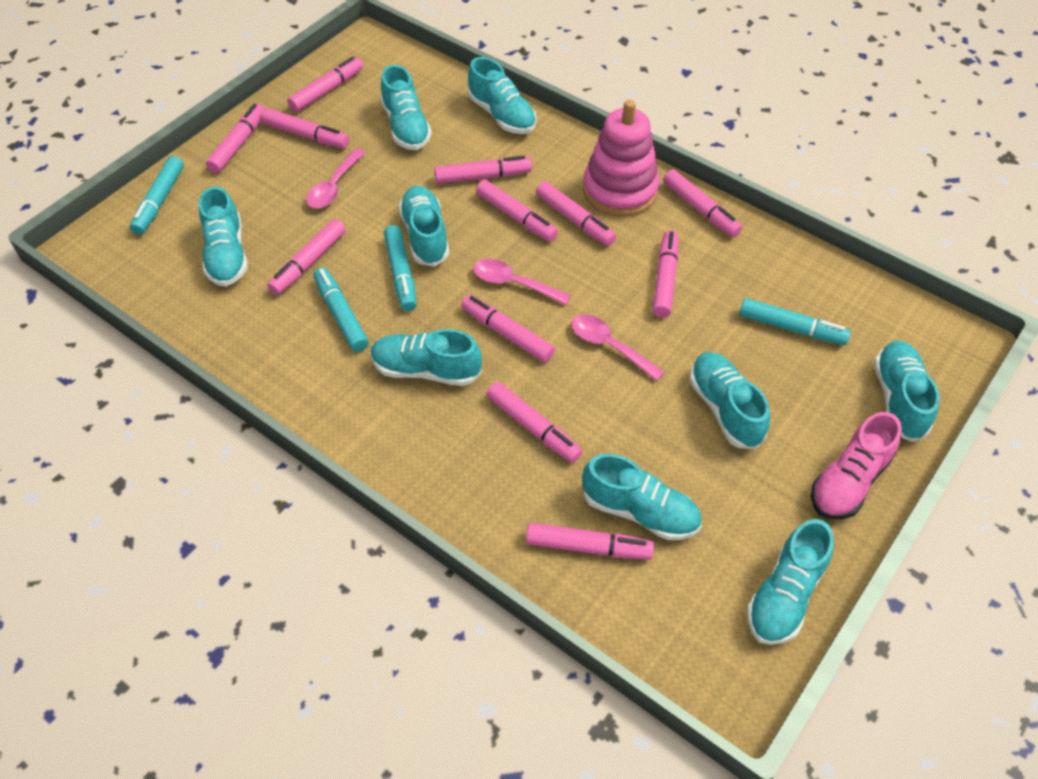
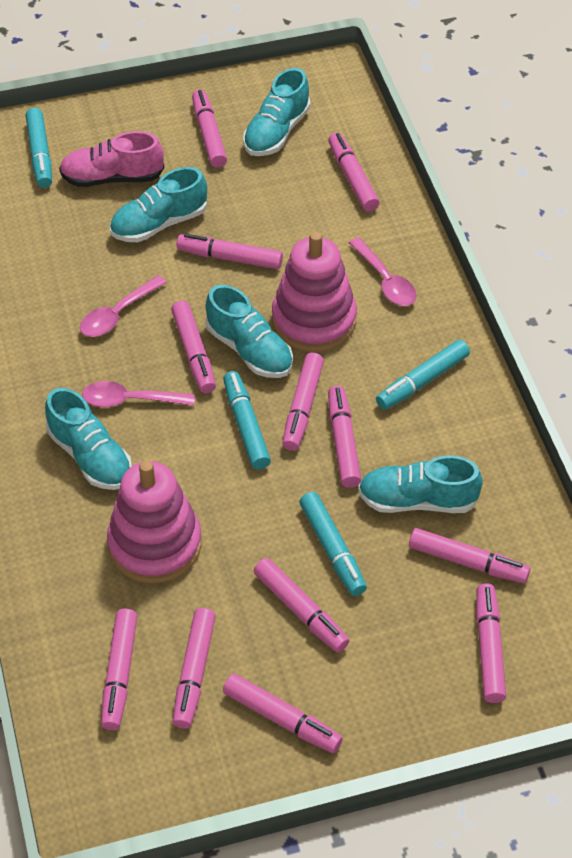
pink stacking toy: [583,100,660,217] = 1 -> [107,461,202,583] [272,232,357,352] = 2
turquoise shoe: [199,186,248,287] [371,329,482,386] [381,65,432,150] [399,186,449,267] [468,57,537,134] [582,454,702,540] [690,352,770,449] [747,519,834,645] [874,341,940,442] = 9 -> [45,388,132,490] [110,167,207,242] [206,285,293,378] [243,68,311,156] [358,455,483,513] = 5

